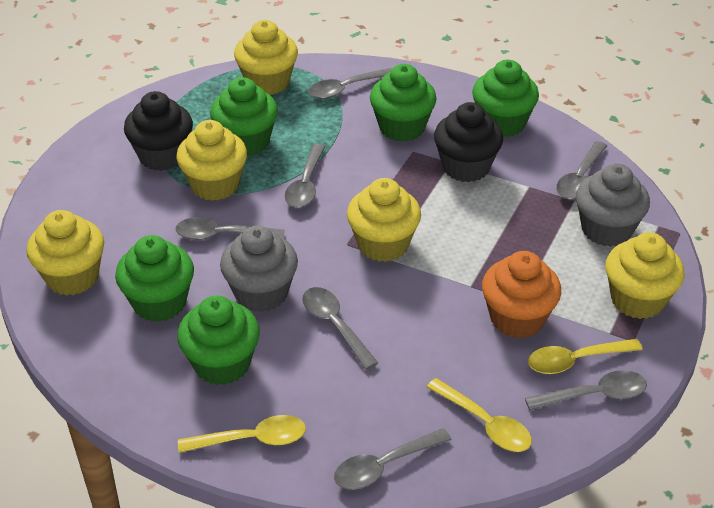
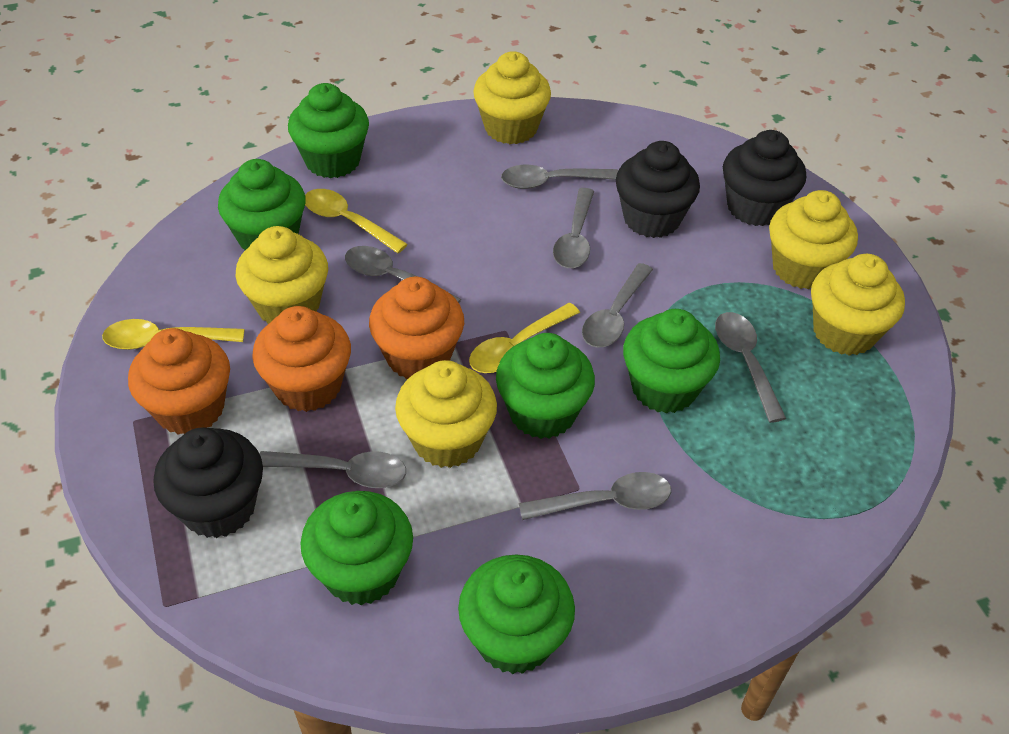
black cupcake: [124,91,193,171] [434,102,503,182] = 2 -> [153,427,263,538] [616,141,700,238] [723,130,806,226] = 3
green cupcake: [115,235,194,322] [177,295,260,385] [210,77,278,156] [370,64,437,142] [472,60,539,137] = 5 -> [218,159,306,250] [288,83,369,178] [300,491,413,605] [458,555,575,674] [496,333,595,439] [623,309,720,413] = 6
grey cupcake: [220,226,298,312] [576,163,650,247] = 2 -> none = 0
orange cupcake: [482,251,561,338] = 1 -> [128,328,230,435] [252,306,351,412] [369,277,464,379] = 3

